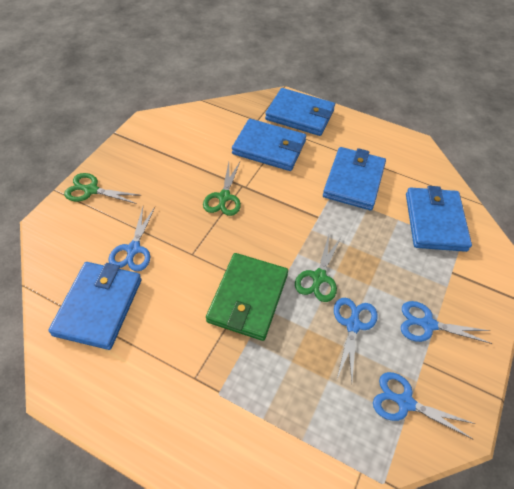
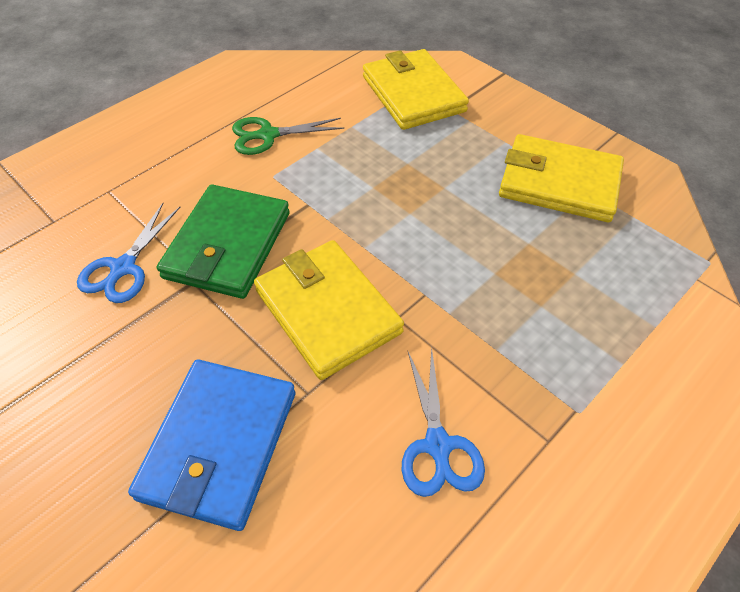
blue scissors: [109,207,155,271] [334,298,378,382] [373,372,475,439] [401,301,492,344] = 4 -> [77,203,180,303] [402,347,485,497] = 2
blue wallet: [48,262,142,350] [232,119,306,171] [265,88,335,136] [323,147,386,210] [406,186,472,252] = 5 -> [128,359,295,531] = 1
green scissors: [64,173,142,204] [203,162,241,216] [295,235,342,302] = 3 -> [232,117,344,155] = 1
yellow wallet: none = 0 -> [254,240,404,380] [363,49,469,130] [499,134,624,222] = 3

